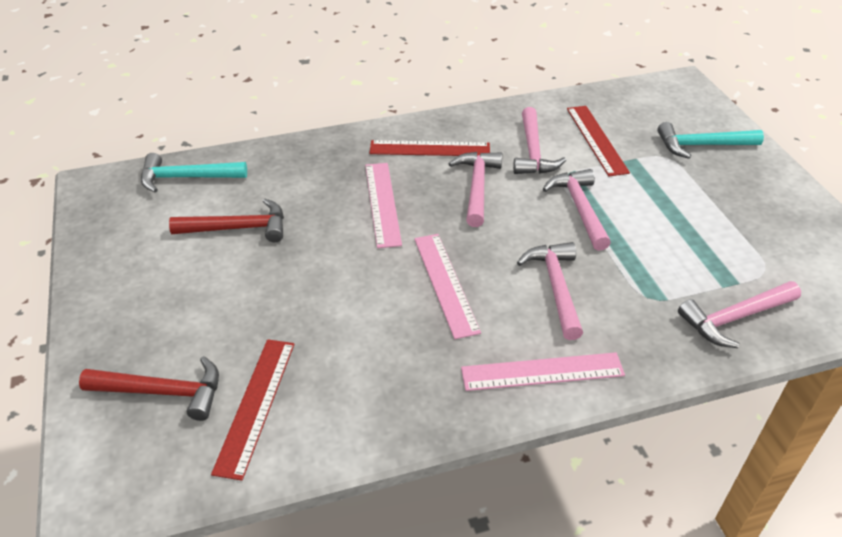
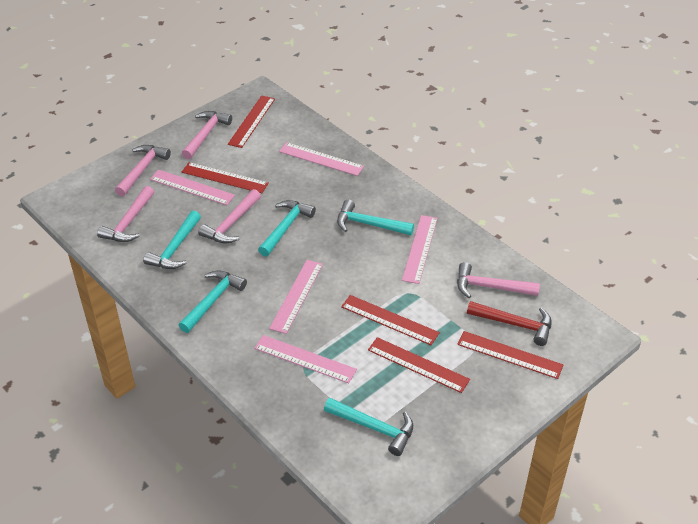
pink ruler: [365,163,402,248] [414,234,481,339] [461,352,625,391] = 3 -> [150,170,235,205] [254,335,357,384] [269,260,323,334] [279,142,364,176] [402,215,438,284] = 5
red hammer: [79,356,219,421] [169,199,284,242] = 2 -> [467,301,551,346] = 1
red ruler: [211,339,295,481] [369,140,490,156] [567,106,630,176] = 3 -> [182,162,269,193] [228,95,275,148] [341,295,440,345] [368,337,470,393] [457,331,563,379] = 5
turquoise hammer: [141,153,247,193] [657,122,764,159] = 2 -> [143,211,201,269] [178,270,247,333] [258,200,316,257] [324,398,413,456] [337,200,414,235] = 5

